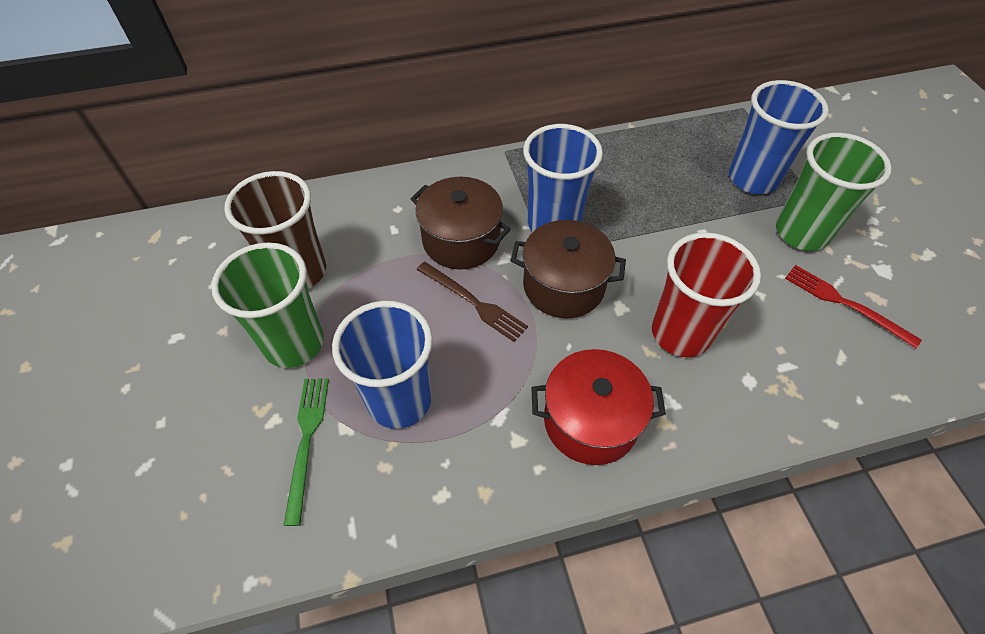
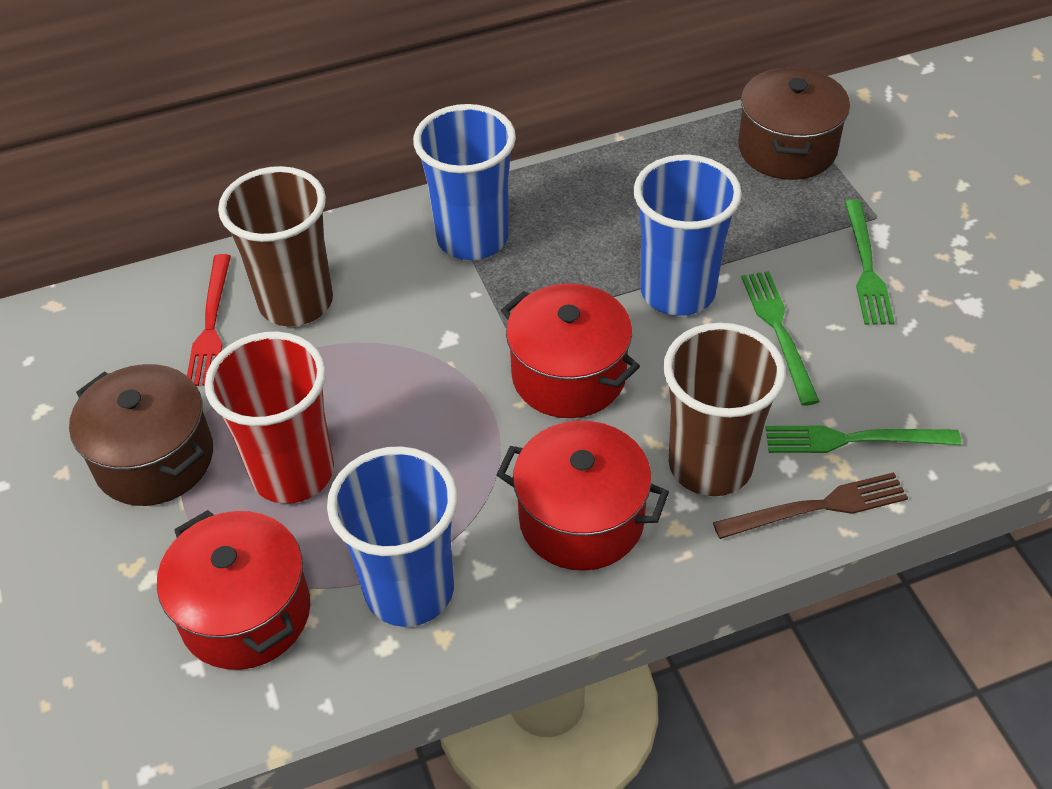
brown cup: [224,171,326,289] = 1 -> [218,166,333,326] [663,323,786,496] = 2
green cup: [211,242,324,368] [776,133,892,251] = 2 -> none = 0
green fork: [283,378,329,526] = 1 -> [741,271,820,406] [766,426,961,453] [845,200,895,325] = 3
red pot: [531,349,666,465] = 1 -> [157,510,310,670] [497,421,669,571] [501,284,640,418] = 3

